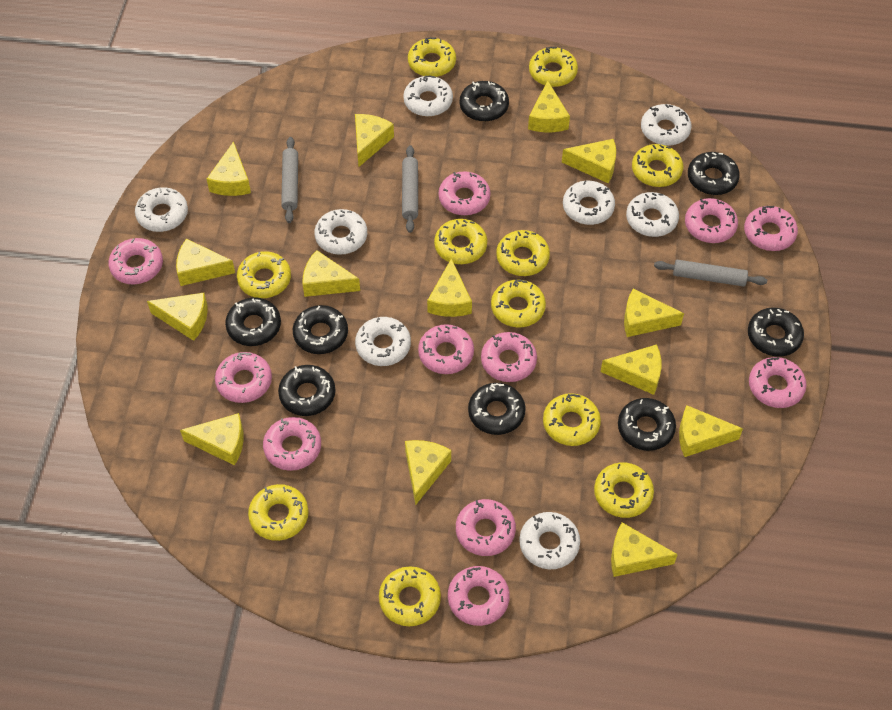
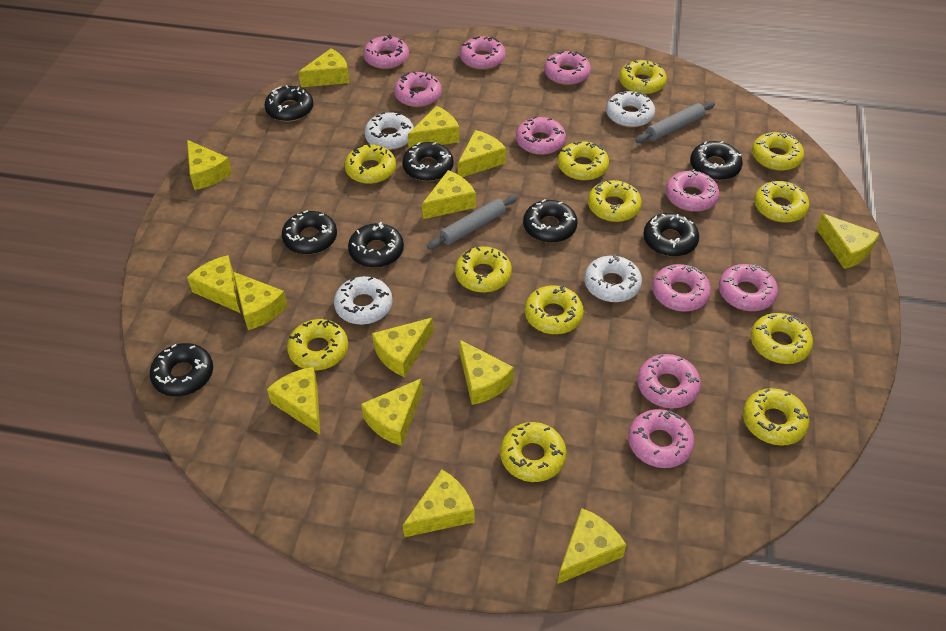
grey rolling pin: [281,137,298,223] [402,145,418,233] [654,260,767,287] = 3 -> [427,195,518,249] [636,101,715,143] = 2
pink donut: [108,238,163,285] [215,352,272,403] [263,417,321,471] [418,324,474,374] [439,171,491,215] [448,566,510,626] [456,499,516,556] [481,332,537,382] [685,198,738,243] [744,206,798,251] [749,357,806,408] = 11 -> [363,34,409,69] [394,71,442,107] [460,36,506,70] [516,116,566,155] [544,51,591,85] [628,409,695,468] [637,354,701,409] [652,264,711,312] [666,169,720,212] [719,264,778,311] = 10
white donut: [135,187,188,232] [314,209,367,255] [355,317,411,366] [403,75,453,117] [519,512,580,569] [563,181,615,225] [626,192,679,237] [641,104,692,146] = 8 -> [334,276,393,325] [364,112,414,150] [584,254,642,302] [606,91,655,128] = 4
yellow donut: [237,251,291,298] [248,484,309,541] [379,566,441,626] [408,37,456,77] [434,219,487,264] [491,280,546,328] [496,230,550,276] [529,47,578,87] [543,393,601,446] [594,462,654,518] [632,144,683,187] = 11 -> [287,319,348,370] [345,144,396,184] [455,247,512,293] [500,422,567,482] [525,285,584,334] [558,141,609,181] [588,180,642,222] [619,60,667,95] [743,388,810,446] [751,313,813,364] [752,132,804,171] [754,181,809,223] = 12

